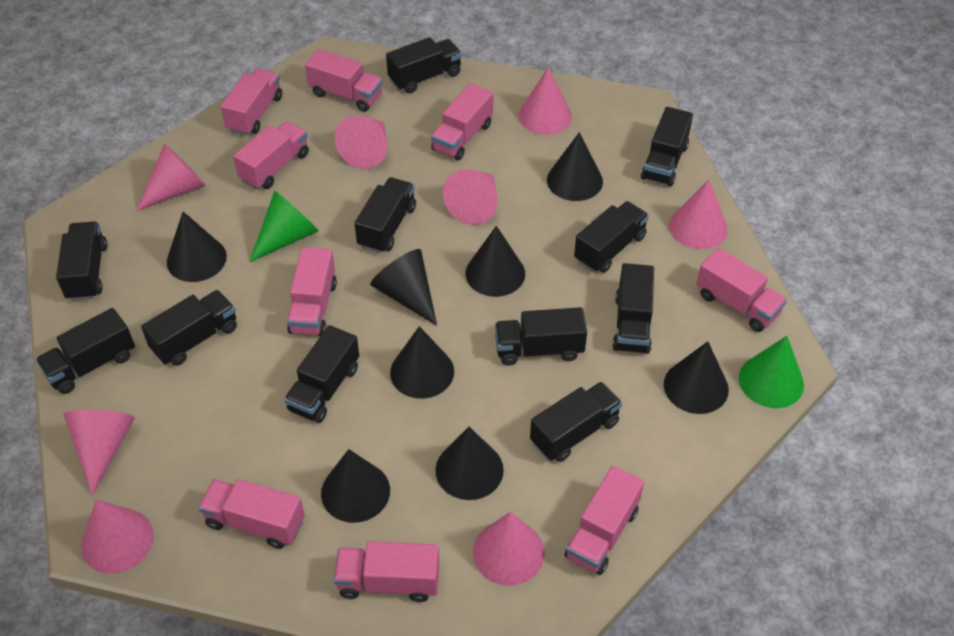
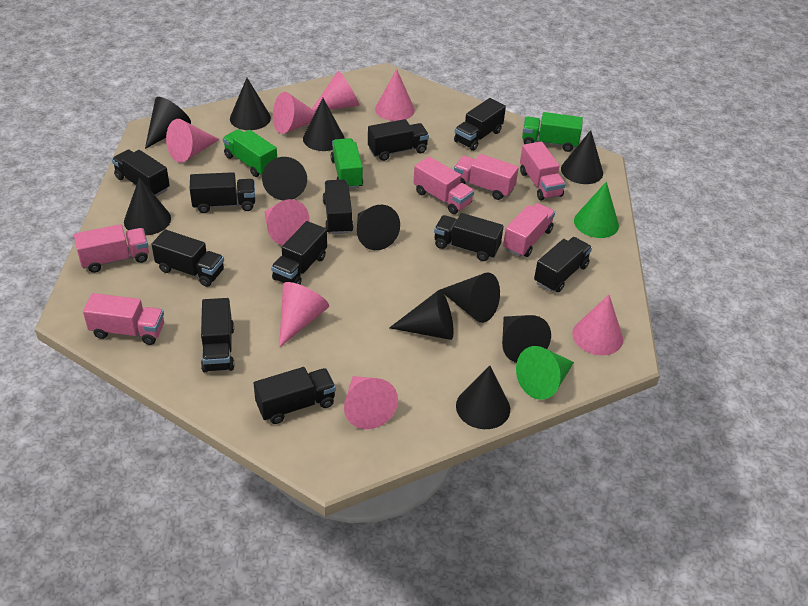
black cone: [167,212,227,282] [321,449,390,523] [370,249,437,326] [390,326,454,399] [435,427,504,500] [466,226,525,297] [547,132,603,201] [664,341,729,414] = 8 -> [124,177,171,235] [145,97,191,149] [230,78,271,130] [262,157,307,200] [303,98,344,151] [357,205,400,250] [389,289,454,340] [440,272,500,323] [456,366,510,429] [502,315,551,363] [561,130,603,184] = 11
green truck: none = 0 -> [223,129,277,177] [331,138,363,189] [522,112,583,152] = 3
pink truck: [198,479,305,549] [221,69,282,136] [233,121,309,189] [287,247,337,336] [305,49,383,112] [334,541,439,602] [431,83,493,160] [565,466,644,575] [696,248,787,332] = 9 -> [74,224,149,273] [83,293,164,345] [413,157,474,214] [454,154,519,200] [503,203,555,257] [520,142,566,201] = 6

